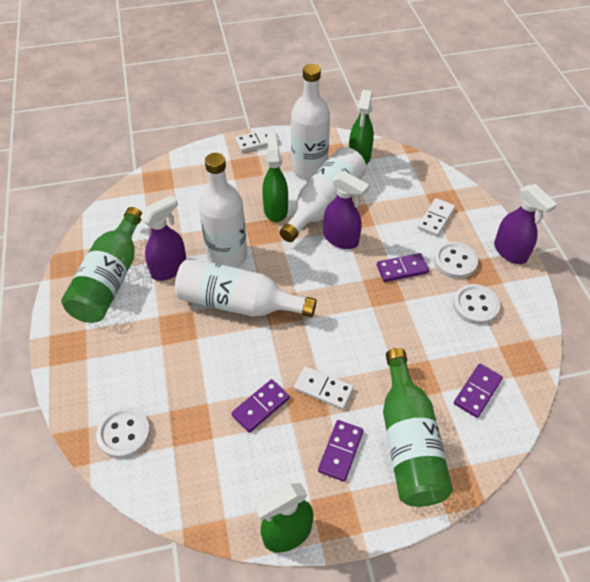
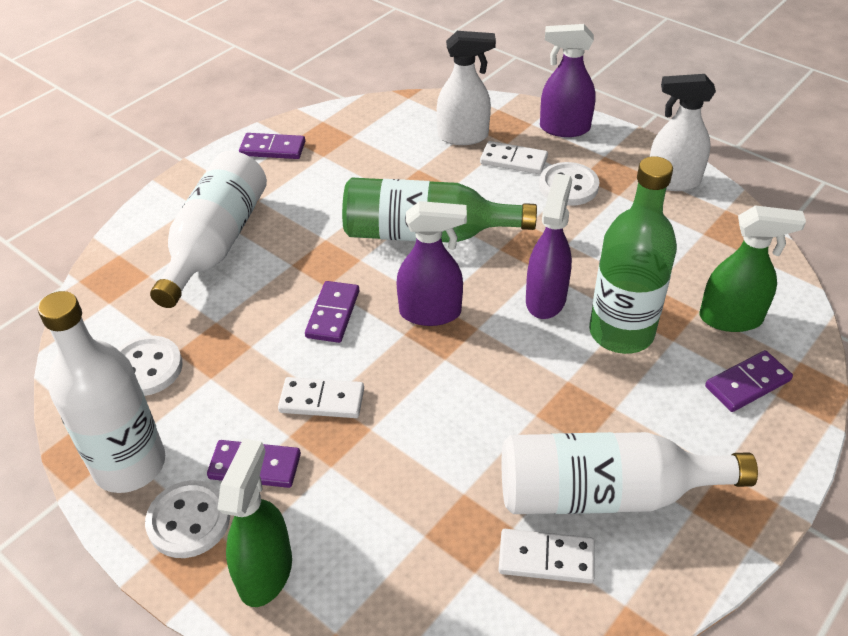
green spray bottle: [254,483,313,553] [262,134,288,222] [349,90,374,165] = 3 -> [217,438,292,607] [699,205,806,332] = 2
white bottle: [175,258,316,317] [199,153,247,268] [280,147,367,242] [291,64,330,179] = 4 -> [38,291,165,493] [150,151,267,308] [502,432,758,514] = 3
white spray bottle: none = 0 -> [437,31,496,145] [650,74,716,191] = 2

